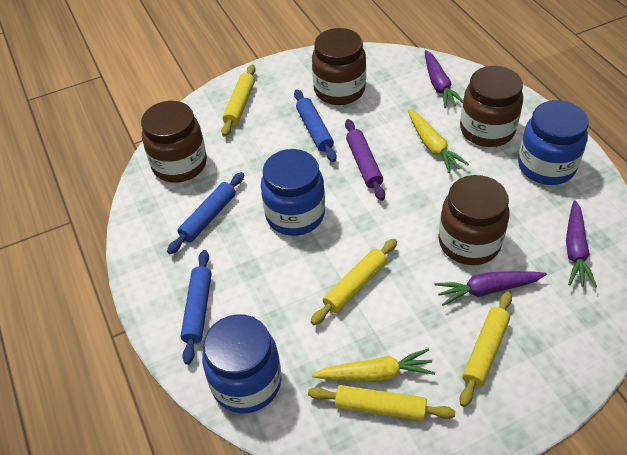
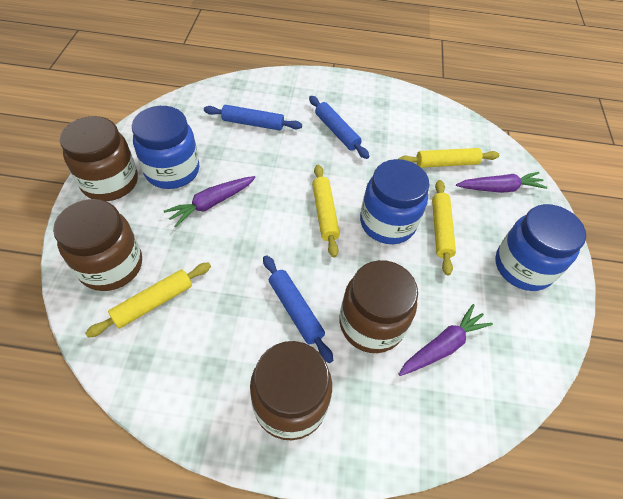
purple rolling pin: [345,119,385,201] = 1 -> none = 0
yellow carrot: [312,348,435,382] [408,109,469,173] = 2 -> none = 0

